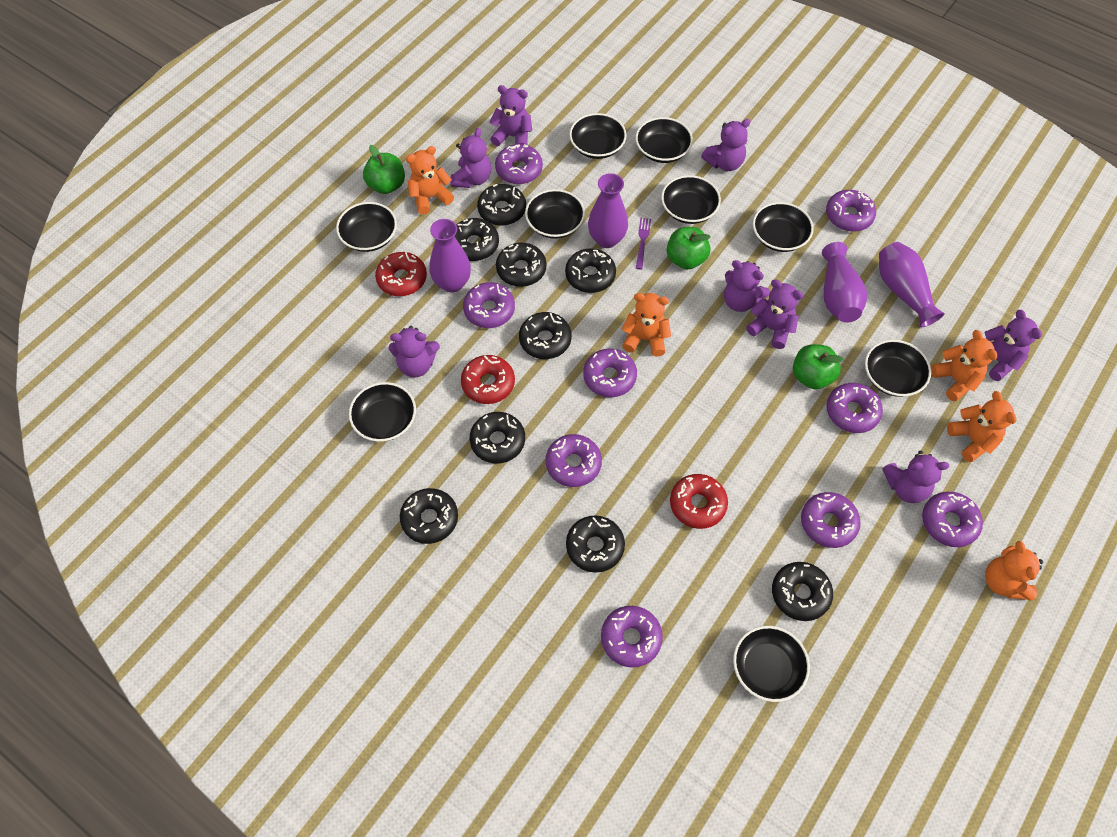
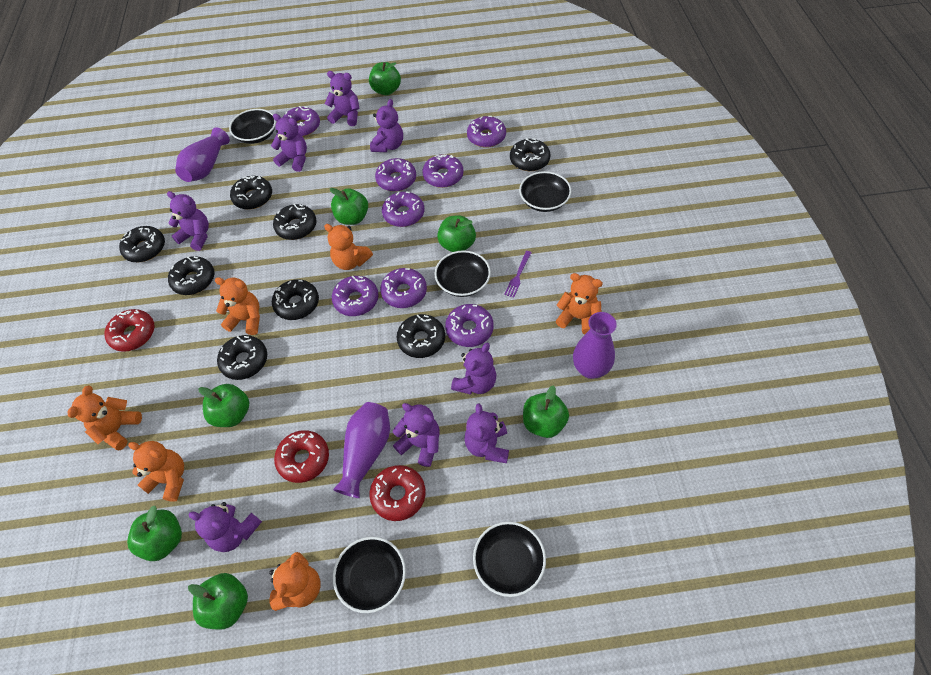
black bowl: [336,202,397,252] [349,382,416,442] [525,189,585,239] [569,113,627,159] [636,117,693,163] [661,175,721,224] [733,626,810,702] [753,202,814,252] [865,340,931,397] = 9 -> [229,109,276,144] [333,537,406,613] [435,250,491,297] [473,522,546,597] [519,171,571,212] = 5
black donut: [400,488,458,544] [454,218,499,261] [470,412,525,463] [477,184,526,226] [496,242,547,287] [519,312,572,359] [565,248,616,293] [566,516,625,573] [772,562,833,621] = 9 -> [119,226,165,262] [168,256,215,295] [217,335,267,380] [230,176,272,210] [272,279,319,320] [273,204,316,240] [397,314,445,358] [510,138,551,171] = 8
green apple: [363,145,405,194] [667,227,711,269] [793,344,844,389] = 3 -> [127,506,182,561] [188,573,248,630] [198,384,249,427] [330,188,368,225] [369,62,401,95] [437,215,476,252] [523,385,569,438] = 7
orange teddy bear: [406,146,454,215] [621,293,671,357] [931,330,997,402] [947,391,1017,462] [985,541,1043,601] = 5 -> [68,386,142,451] [128,441,184,502] [215,277,260,335] [269,552,321,611] [324,224,373,270] [556,273,603,334] = 6
purple donut: [463,282,515,328] [495,144,543,184] [546,434,602,487] [583,349,637,397] [601,606,663,668] [801,492,861,548] [826,190,876,232] [826,383,883,433] [922,492,983,547] = 9 -> [283,106,320,137] [332,276,379,316] [375,158,416,192] [380,268,427,308] [382,192,424,227] [422,154,463,188] [445,304,494,347] [467,116,506,148] = 8
purple vase: [429,219,471,293] [588,173,628,248] [822,242,867,322] [879,242,945,327] = 4 -> [175,127,230,182] [333,402,390,498] [573,312,617,379] = 3

